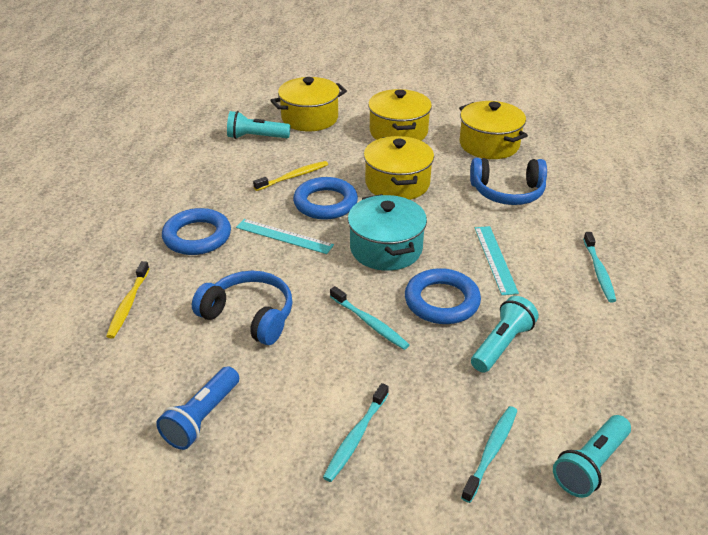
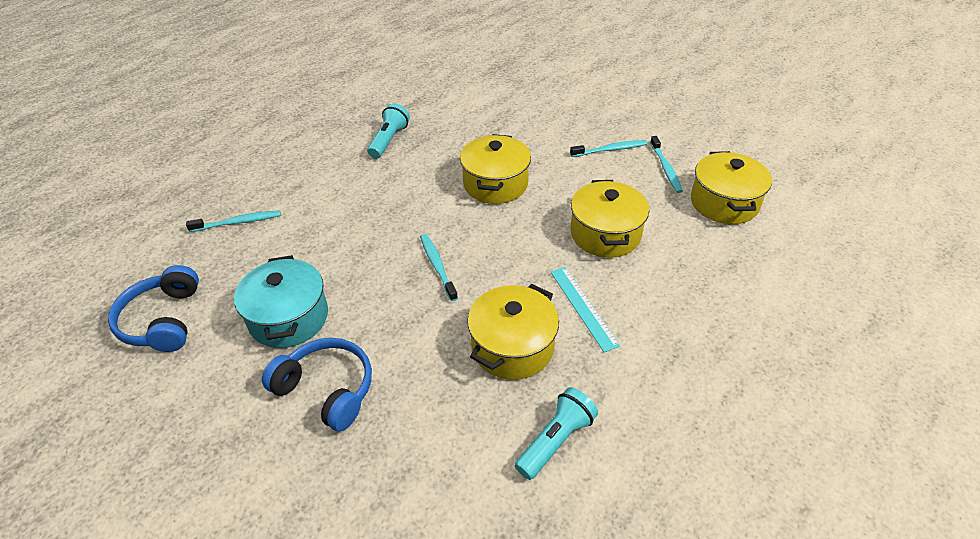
blue flashlight: [156,366,239,450] = 1 -> none = 0
blue ring: [162,208,231,255] [293,177,358,220] [405,268,481,324] = 3 -> none = 0
turquoise flashlight: [227,111,290,139] [471,296,538,373] [553,415,631,498] = 3 -> [367,103,410,159] [515,387,598,480] = 2
turquoise ruler: [236,219,334,254] [475,226,519,295] = 2 -> [551,267,620,352] = 1
yellow toothbrush: [106,261,149,338] [253,161,328,191] = 2 -> none = 0

